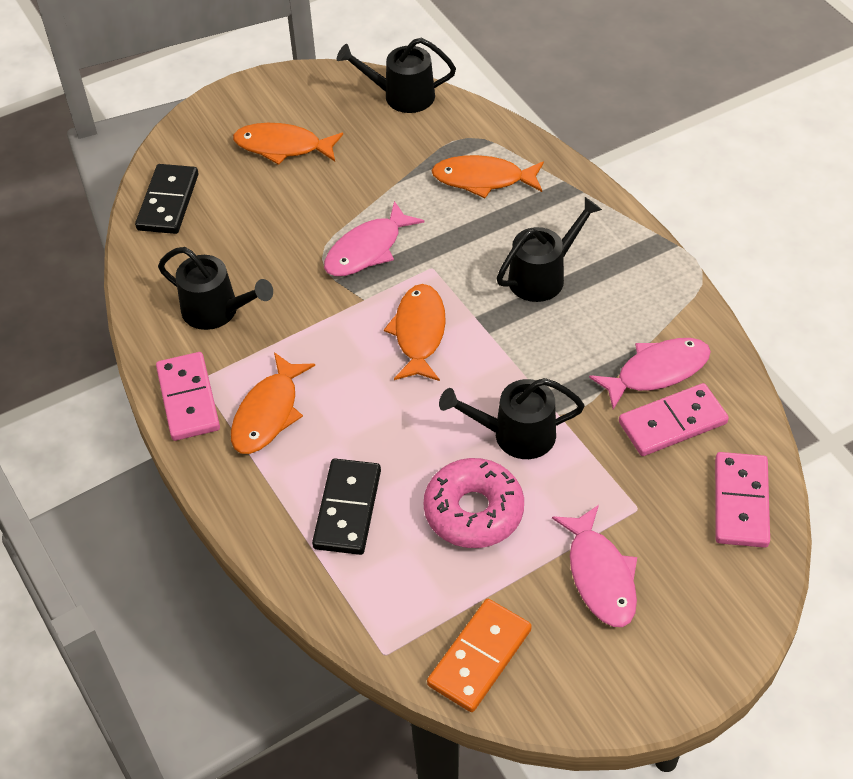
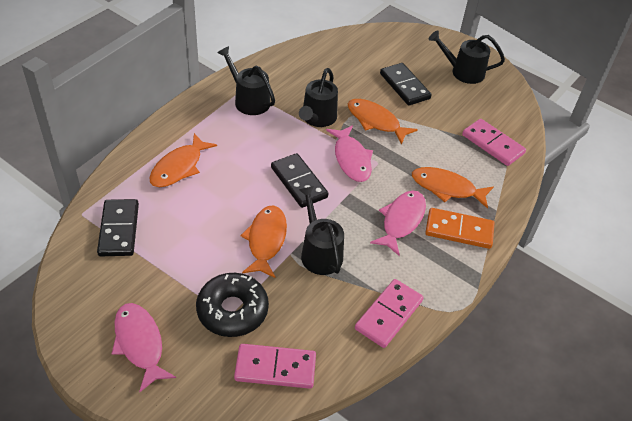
black domino: [135,164,198,234] [312,459,381,555] = 2 -> [97,199,139,256] [271,153,329,208] [380,63,432,106] = 3
black donut: none = 0 -> [196,273,269,337] = 1
pink donut: [424,458,524,548] = 1 -> none = 0

